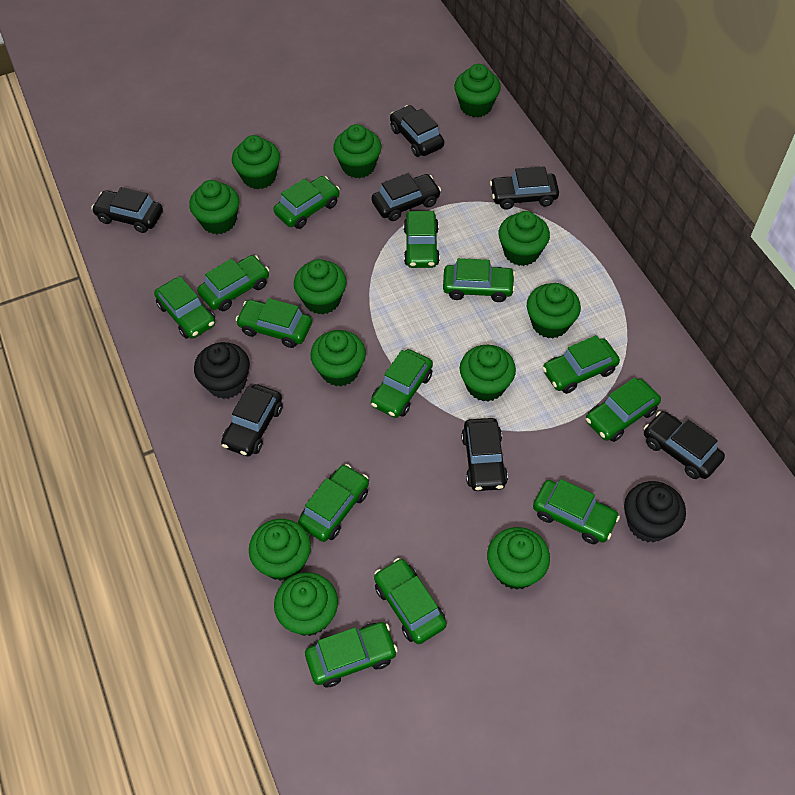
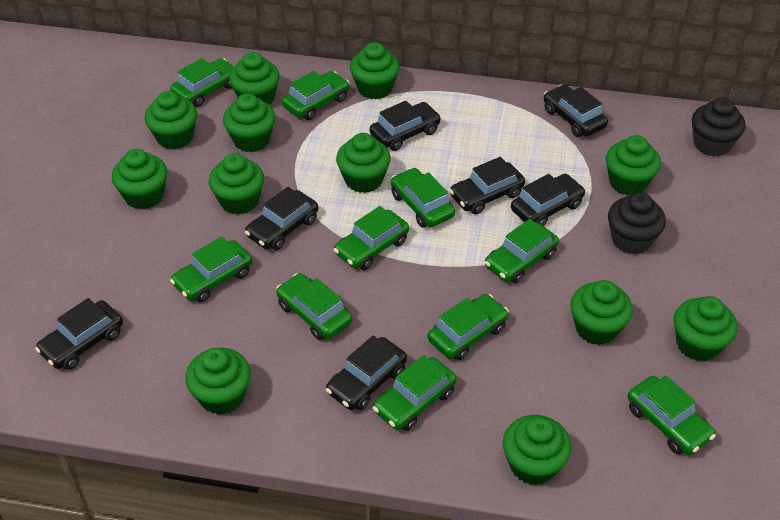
green car: [154,277,215,339] [197,255,269,311] [236,298,312,348] [273,176,340,229] [298,464,369,542] [305,622,398,687] [371,349,433,418] [374,558,447,644] [404,211,440,268] [443,258,515,302] [533,479,620,544] [542,335,620,394] [586,378,661,442] = 13 -> [170,58,234,107] [170,237,252,302] [276,273,352,340] [282,71,349,120] [334,206,409,270] [373,355,457,431] [391,168,455,228] [428,294,509,361] [485,219,559,284] [628,375,716,455] = 10

